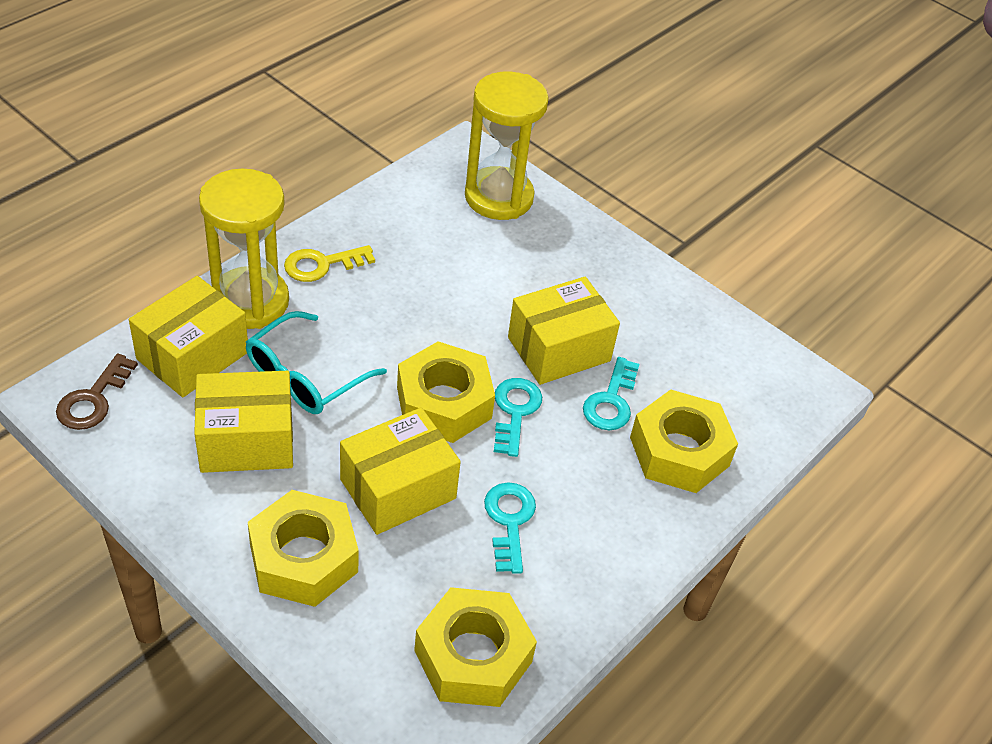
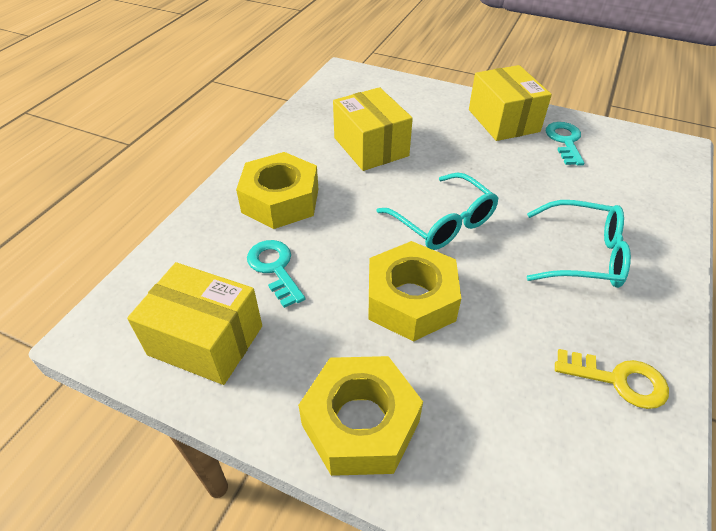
brown key: [56,353,138,430] = 1 -> none = 0
turquoise glasses: [246,311,387,414] = 1 -> [376,172,499,250] [527,200,631,288] = 2
turquoise key: [484,482,536,574] [494,378,542,457] [583,357,639,430] = 3 -> [247,240,305,308] [546,122,585,166] = 2
yellow box: [129,276,248,397] [194,371,293,473] [340,408,461,535] [508,277,620,385] = 4 -> [127,262,262,385] [333,87,413,171] [469,65,552,141] = 3
yellow hourglass: [199,169,289,329] [465,72,549,220] = 2 -> none = 0
yellow nut: [248,490,359,607] [397,341,495,443] [414,587,537,707] [630,389,738,493] = 4 -> [236,152,318,229] [298,356,423,476] [368,241,461,342] = 3

